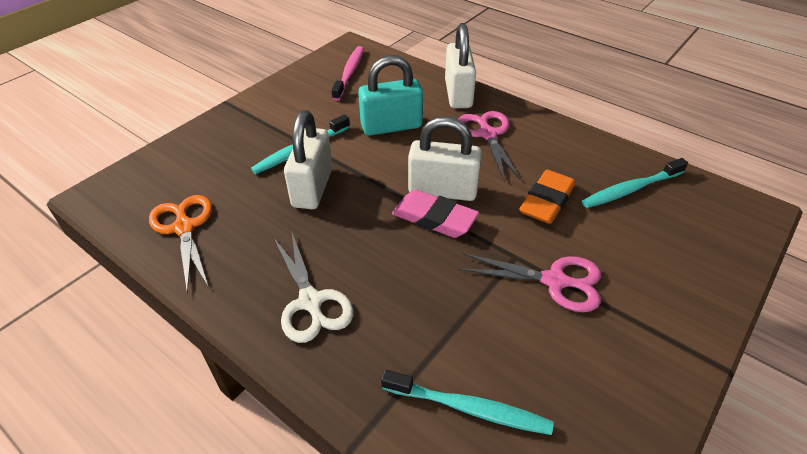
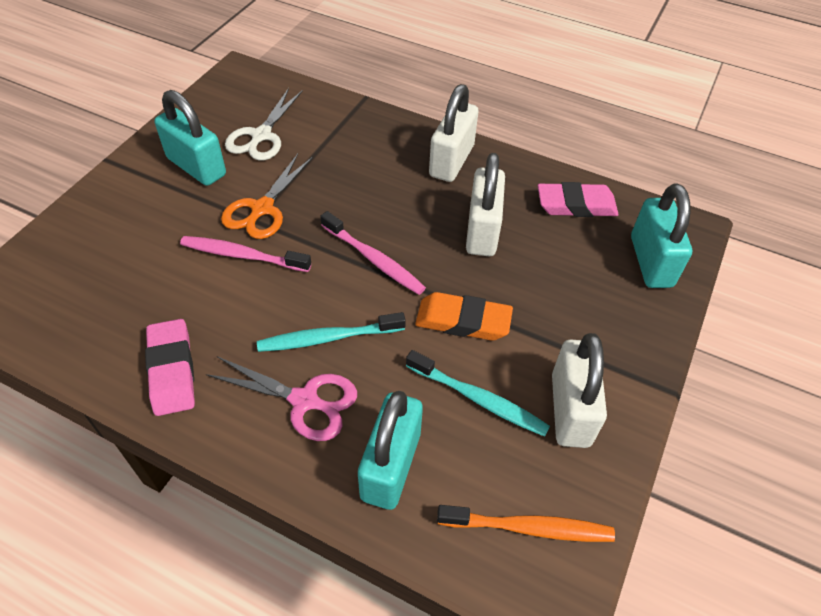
orange toothbrush: none = 0 -> [437,505,615,542] = 1
pink eraser: [392,190,479,238] = 1 -> [145,319,195,416] [538,182,619,217] = 2
pink scissors: [458,253,601,312] [459,111,521,182] = 2 -> [206,356,357,441] = 1
pink toothbrush: [331,46,364,101] = 1 -> [180,236,311,272] [320,211,426,295] = 2
turquoise padlock: [358,55,423,136] = 1 -> [155,90,226,186] [358,391,423,510] [631,184,692,288] = 3
turquoise toothbrush: [251,114,350,174] [381,369,554,435] [582,158,688,208] = 3 -> [257,312,406,352] [406,350,550,437] = 2

